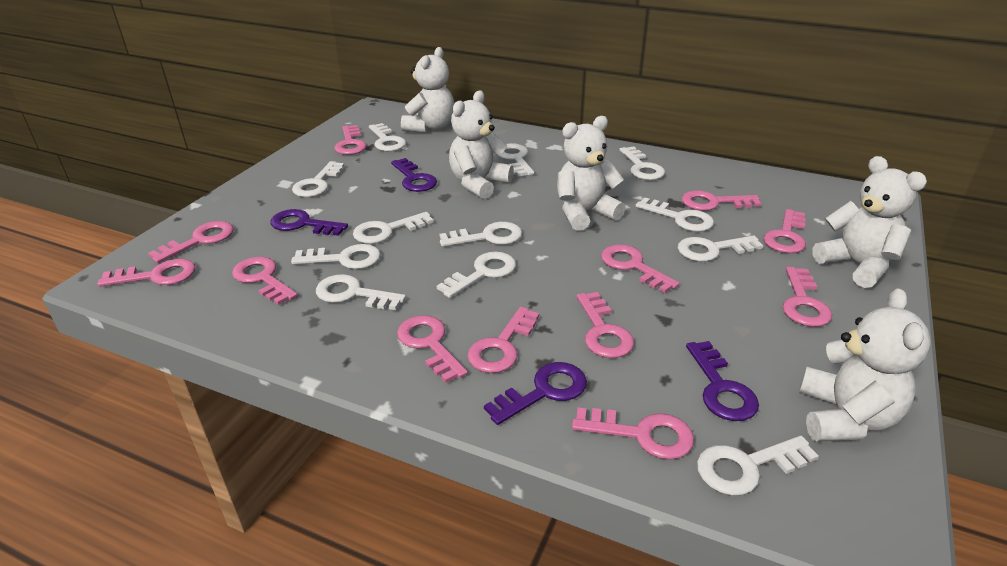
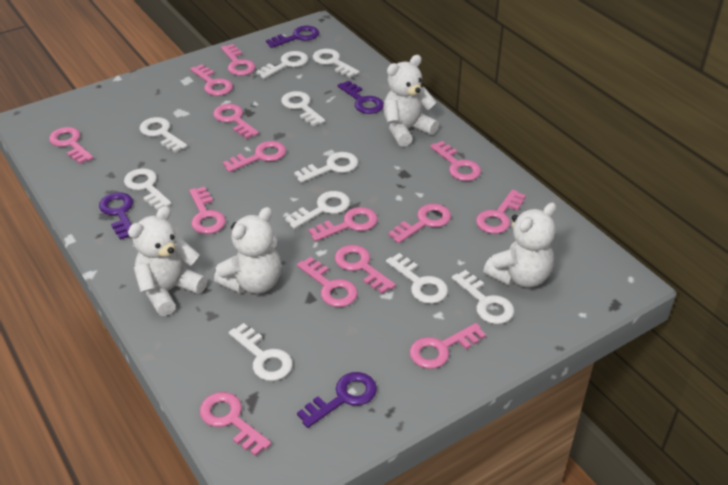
pink key: [97,259,196,287] [148,221,234,263] [232,257,298,305] [334,125,367,155] [397,315,468,383] [467,307,539,373] [572,407,694,460] [577,292,634,358] [601,244,680,293] [682,190,761,211] [763,209,806,253] [783,267,832,327] = 12 -> [49,127,94,164] [189,187,226,234] [190,64,233,96] [200,392,271,456] [213,104,259,139] [221,44,256,76] [223,141,286,172] [297,257,358,307] [308,207,378,241] [335,245,396,294] [388,204,451,244] [409,323,486,369] [430,141,481,181] [476,189,526,234] = 14
white key: [291,244,381,269] [292,161,344,197] [316,274,406,310] [353,212,434,244] [369,123,406,151] [437,252,516,298] [439,222,522,247] [499,143,534,176] [620,147,665,180] [636,198,714,232] [678,236,763,261] [697,436,819,496] = 12 -> [124,168,171,210] [140,117,187,152] [229,323,293,381] [256,51,308,79] [281,91,325,126] [285,191,350,229] [294,152,358,183] [313,49,360,78] [386,253,448,304] [452,270,514,324] = 10
white teddy bear: [401,47,454,133] [449,90,514,199] [557,116,626,231] [799,288,931,442] [812,156,927,288] = 5 -> [128,206,207,316] [214,207,281,294] [383,55,439,147] [483,202,556,288] = 4

